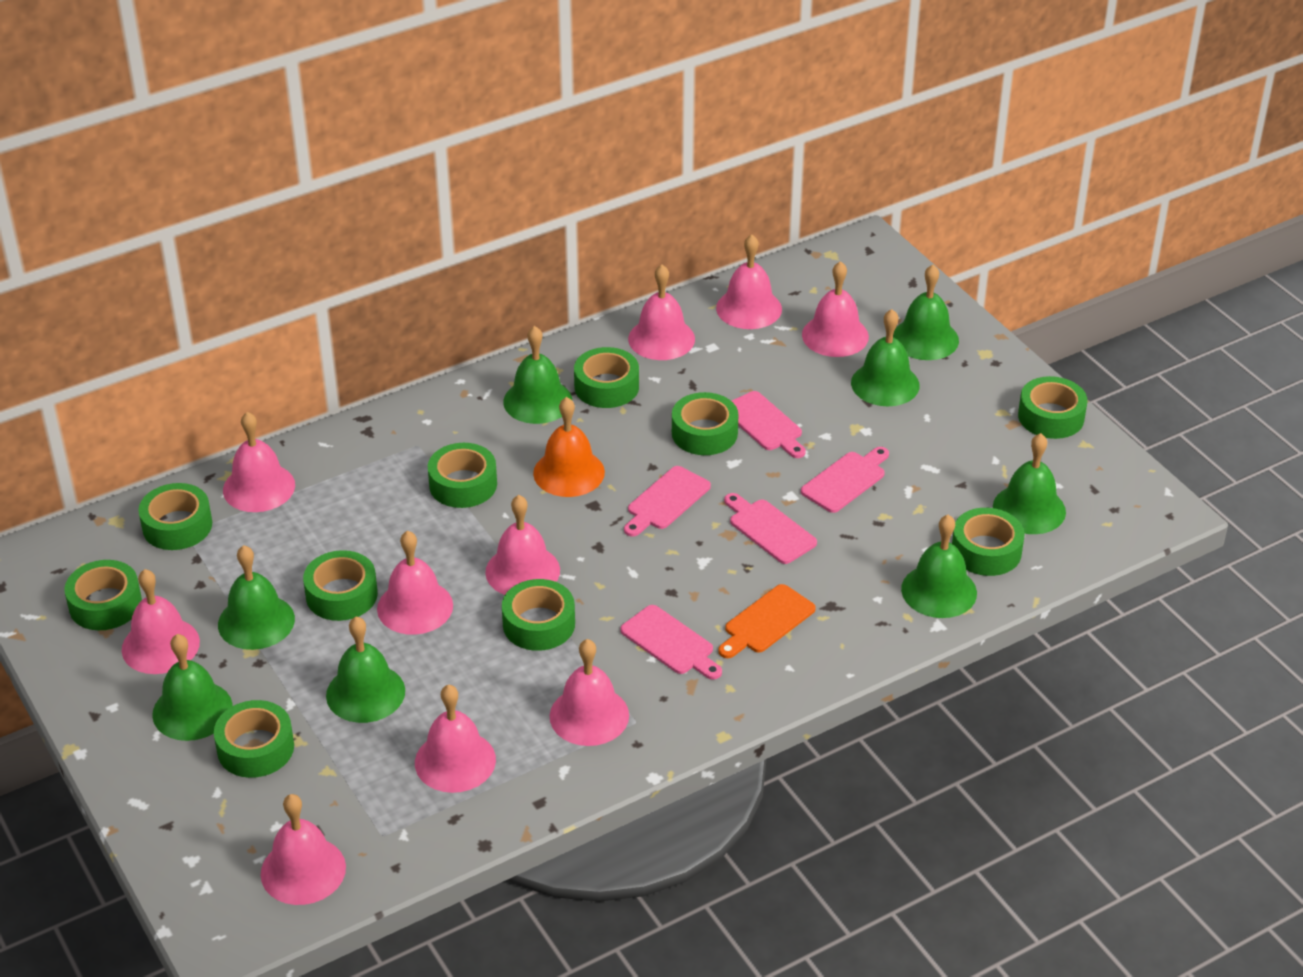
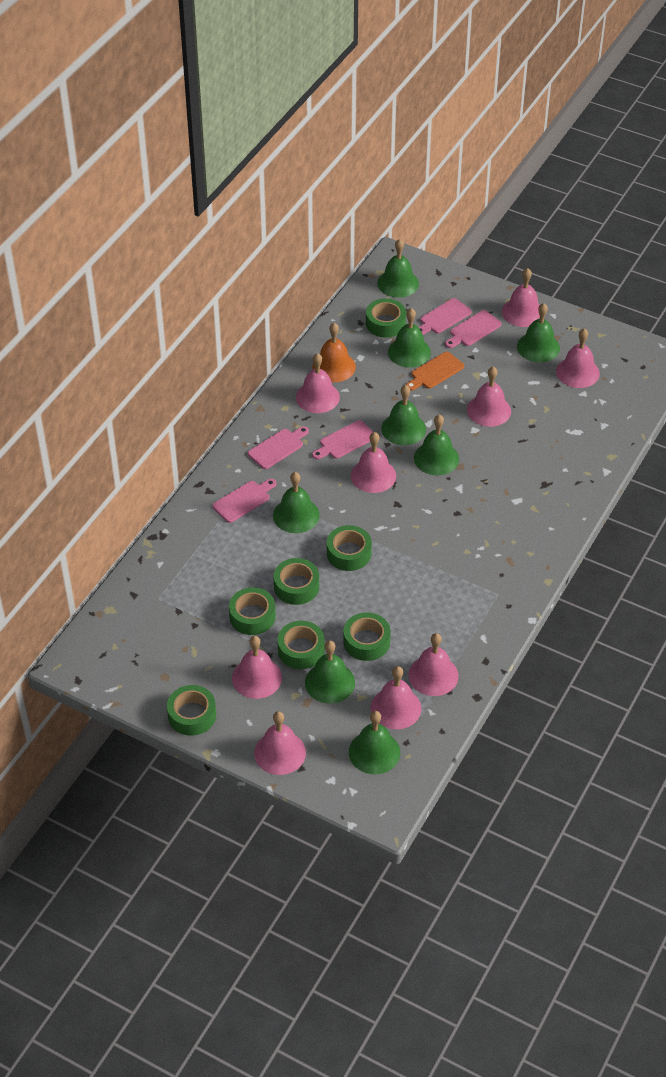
green tape: [64,560,142,630] [138,483,212,550] [214,700,294,778] [303,550,378,621] [428,443,497,508] [502,579,575,651] [574,347,639,408] [672,392,738,455] [952,508,1025,576] [1018,376,1087,439] = 10 -> [167,685,216,736] [229,587,276,635] [274,558,319,605] [277,621,325,669] [327,525,372,571] [343,613,390,661] [366,298,406,338] = 7
pink bell: [122,569,200,674] [223,412,295,512] [261,794,346,905] [377,531,453,635] [415,685,496,793] [485,495,560,595] [550,639,629,746] [628,265,695,360] [716,234,782,329] [802,261,869,357] = 10 -> [232,636,282,699] [254,711,306,775] [296,353,340,413] [351,432,396,493] [371,666,421,729] [408,633,459,696] [467,367,511,427] [502,268,540,327] [556,328,600,388] = 9

